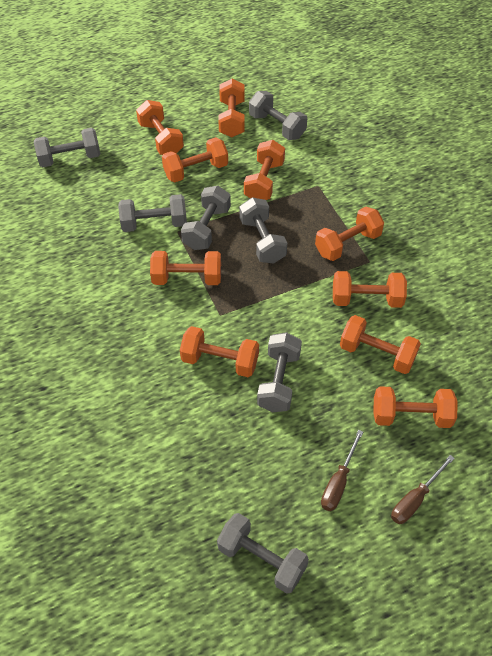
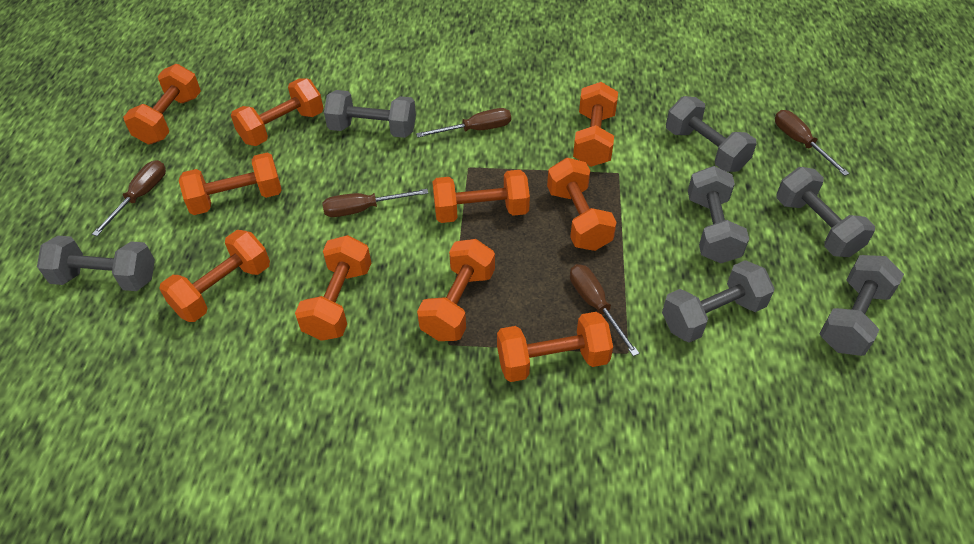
brown screwdriver: [321,430,363,511] [391,455,455,524] = 2 -> [92,160,166,236] [322,189,428,217] [416,108,511,137] [570,264,639,356] [775,110,849,176] = 5

